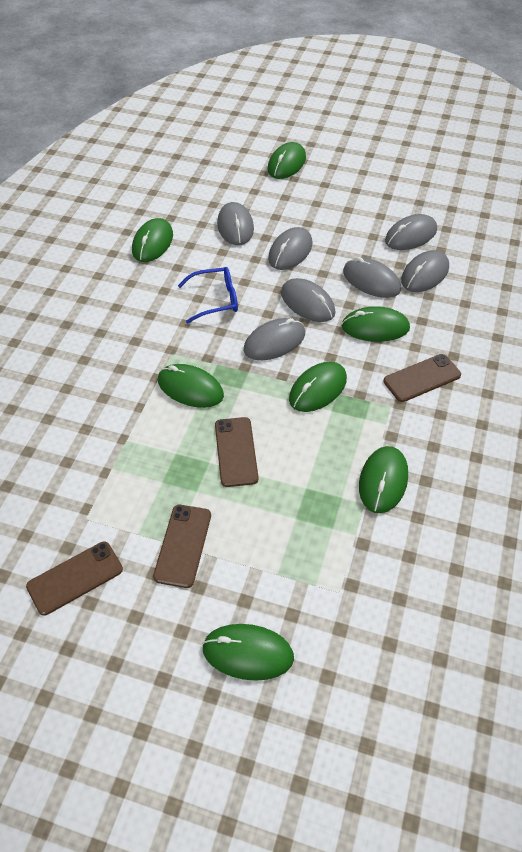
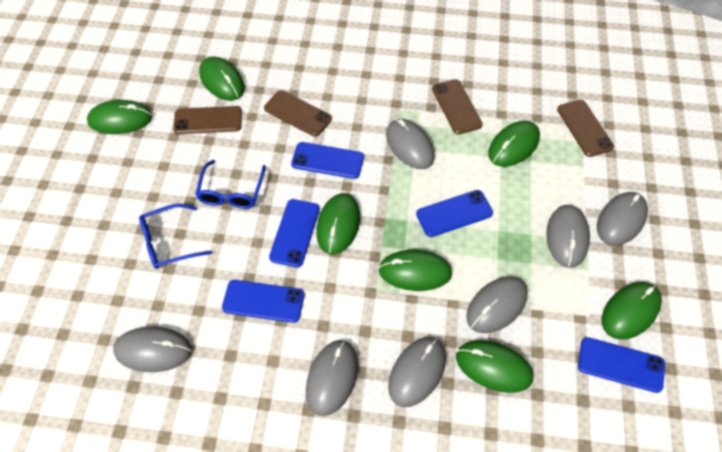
blue glasses: [178,267,238,323] = 1 -> [139,204,212,269] [195,160,266,209] = 2
blue phone: none = 0 -> [222,280,305,323] [269,199,320,268] [291,142,364,179] [416,190,493,237] [578,337,665,393] = 5

